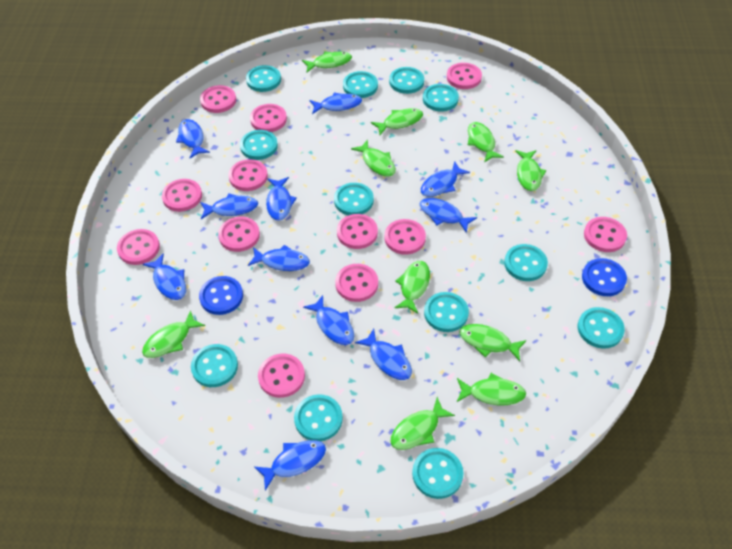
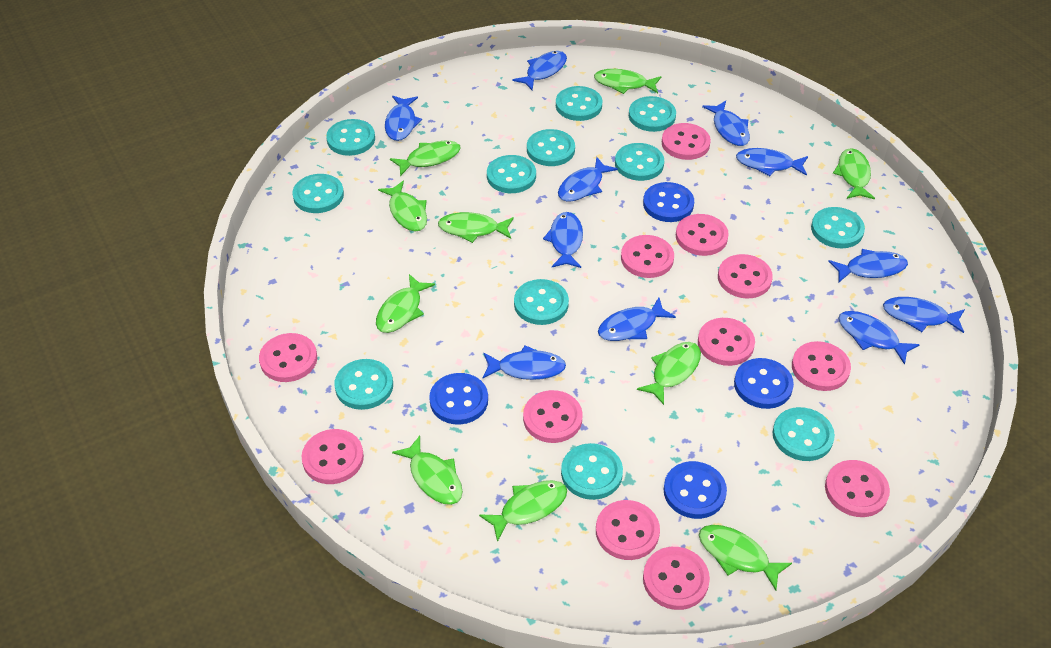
blue button: [199,276,243,315] [582,258,627,296] = 2 -> [429,373,488,425] [643,182,694,222] [664,461,727,519] [734,358,794,409] = 4

